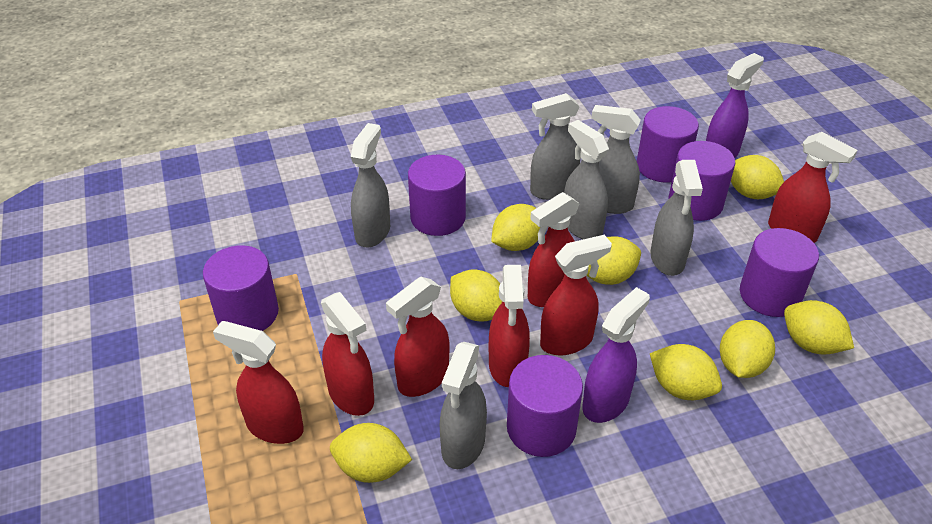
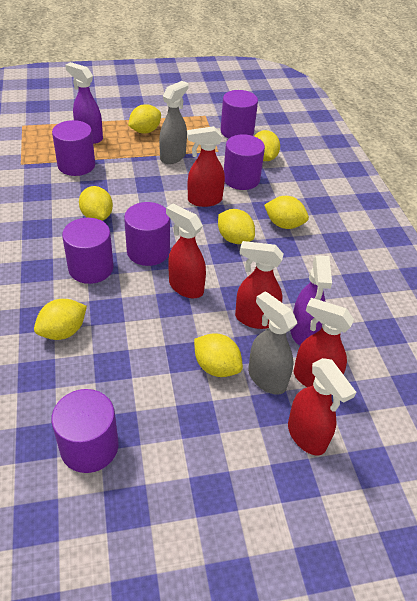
grey spray bottle: [351,123,390,247] [440,342,487,469] [530,93,580,200] [564,120,609,239] [591,105,641,214] [650,160,703,276] = 6 -> [159,81,189,164] [248,291,297,395] = 2
red spray bottle: [213,321,304,444] [321,292,374,416] [386,277,449,397] [489,265,530,387] [528,192,580,307] [540,235,612,355] [768,132,857,243] = 7 -> [166,204,206,298] [187,126,225,207] [235,241,284,329] [288,358,356,455] [294,298,354,387] = 5
yellow lemon: [330,423,412,483] [450,269,502,322] [491,204,540,251] [586,236,641,285] [650,344,722,400] [720,320,775,378] [731,155,784,199] [784,300,854,355] = 8 -> [34,299,87,340] [79,186,113,221] [128,104,161,133] [194,333,243,377] [218,209,255,244] [255,130,280,161] [264,196,309,229] = 7

